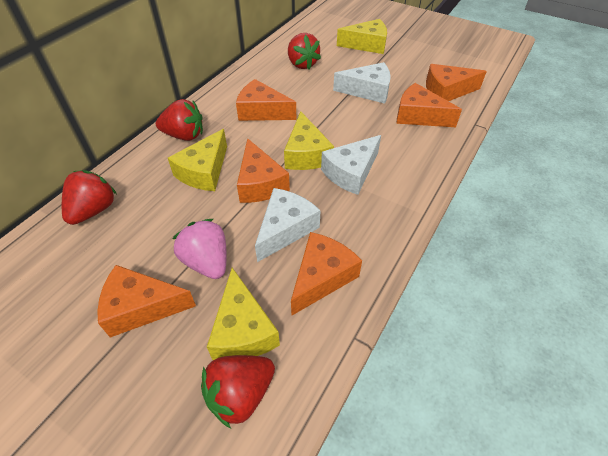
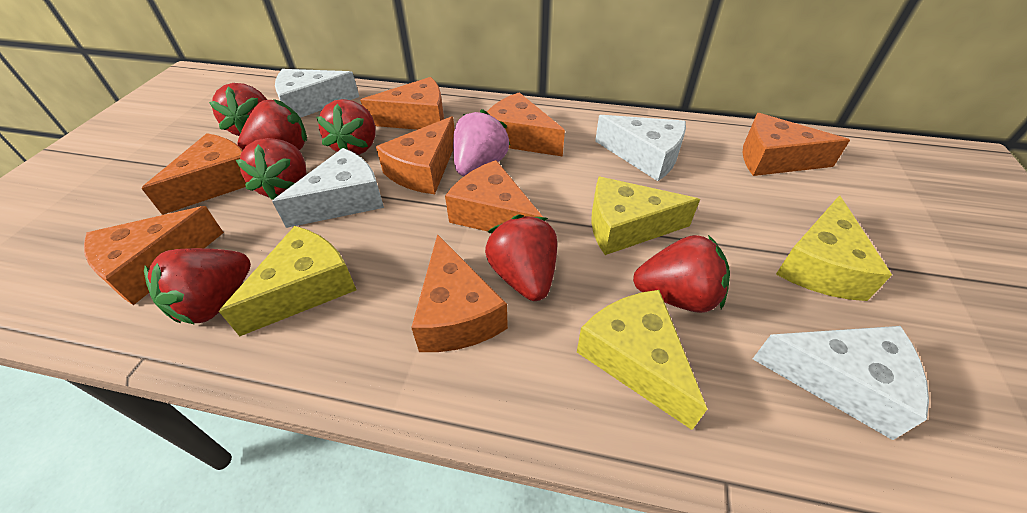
orange cheese: [97,265,196,337] [236,79,296,121] [237,138,290,203] [291,232,362,315] [396,83,462,127] [426,64,487,101] = 6 -> [84,206,224,305] [141,133,246,215] [360,77,444,130] [376,116,455,194] [411,234,508,352] [445,160,543,231] [487,92,565,157] [743,113,850,176] = 8
red strawberry: [62,170,117,225] [156,99,203,141] [201,355,275,428] [288,33,321,69] = 4 -> [144,248,251,325] [209,83,267,136] [236,138,306,200] [237,99,307,150] [316,99,375,155] [485,214,557,301] [633,235,730,313] = 7
white cheese: [255,188,321,262] [321,135,381,195] [333,62,391,104] = 3 -> [272,148,384,228] [275,69,359,118] [595,115,686,181] [753,326,929,440] = 4

